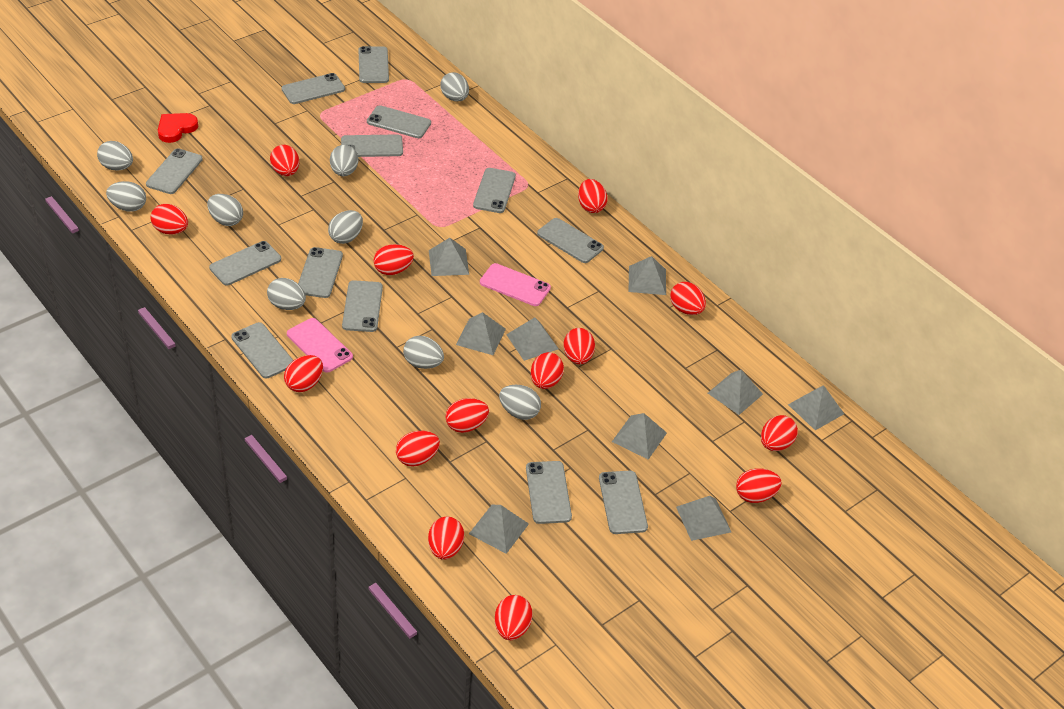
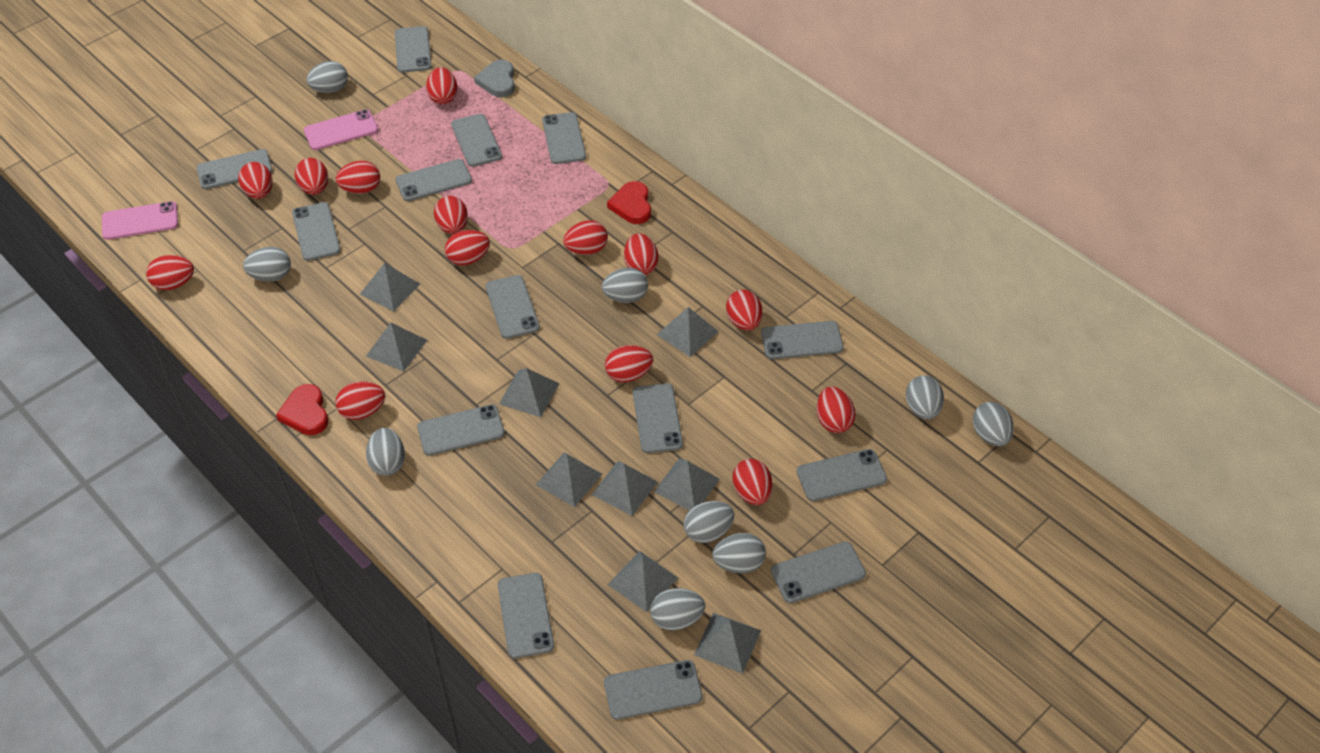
grey heart: none = 0 -> [474,60,515,97] = 1
grey phone: [146,148,203,194] [209,241,281,286] [231,322,294,378] [282,73,345,104] [298,247,343,298] [341,134,403,157] [342,280,383,332] [358,46,389,83] [367,105,431,138] [473,168,516,213] [526,461,572,524] [537,218,604,263] [599,471,648,534] = 13 -> [197,149,272,189] [292,202,341,261] [395,26,432,73] [395,159,472,201] [417,404,505,456] [451,114,502,167] [486,275,540,339] [498,573,554,658] [542,112,586,164] [604,660,702,720] [633,383,683,453] [761,321,844,359] [771,542,866,603] [796,449,887,501] = 14
red heart: [158,113,198,143] = 1 -> [276,384,328,435] [607,181,651,224] = 2

